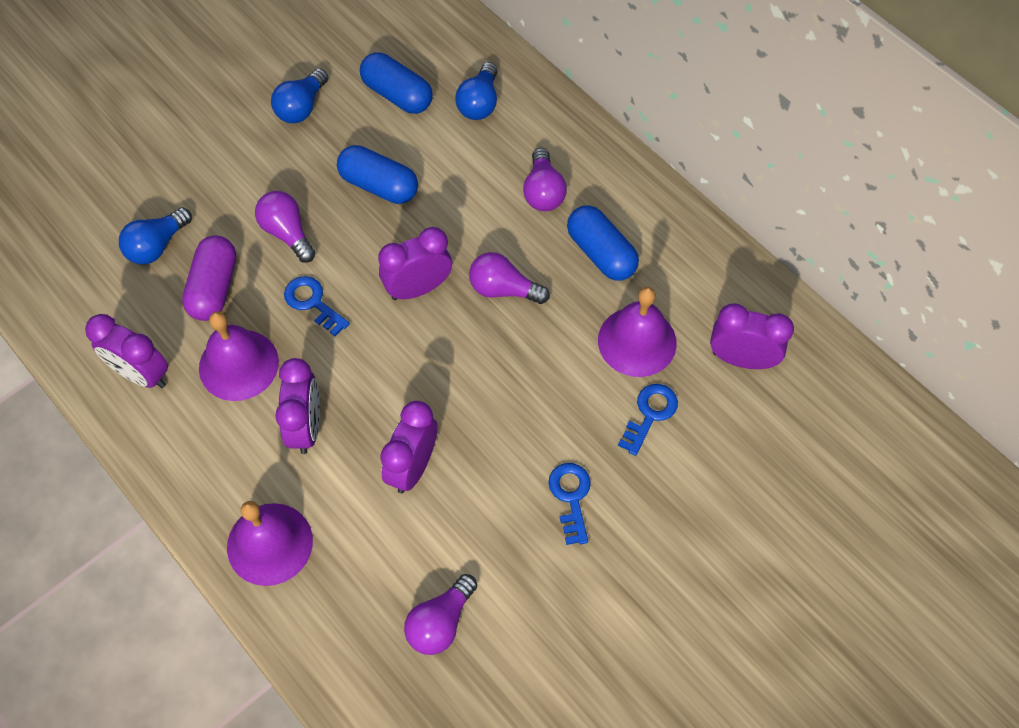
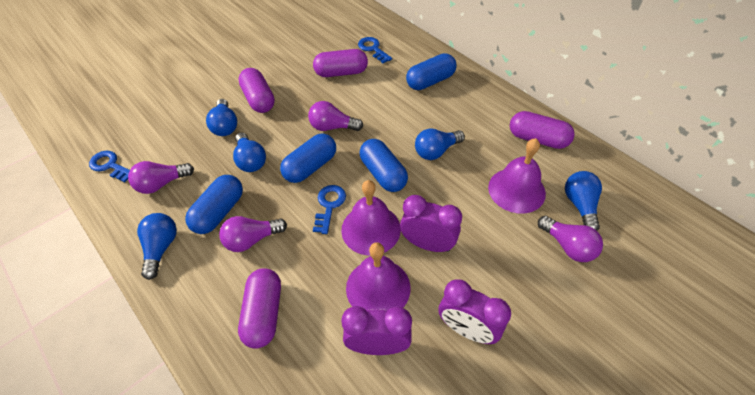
blue capsule: [337,145,418,204] [360,52,433,114] [567,205,639,281] = 3 -> [185,175,243,234] [280,133,336,183] [360,139,408,192] [406,53,457,90] = 4
blue light bulb: [119,207,192,265] [271,68,328,123] [455,62,498,120] = 3 -> [137,213,177,280] [206,99,237,136] [233,132,266,172] [415,129,465,160] [565,171,602,231] = 5
purple capsule: [182,235,236,321] = 1 -> [238,268,281,349] [239,68,275,113] [313,49,368,77] [510,111,575,149] = 4
purple clock: [85,314,168,388] [275,358,320,454] [378,227,452,300] [380,401,437,493] [710,303,794,369] = 5 -> [341,306,412,355] [400,195,462,252] [438,279,511,344] = 3

